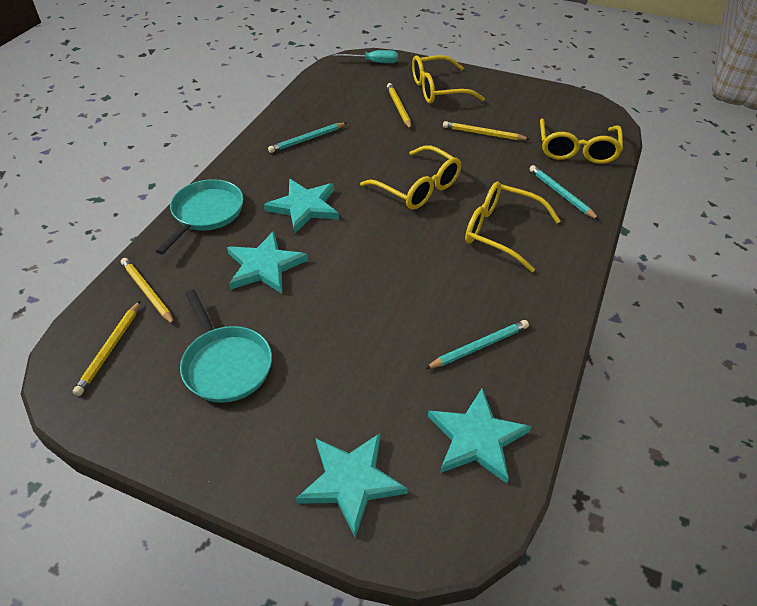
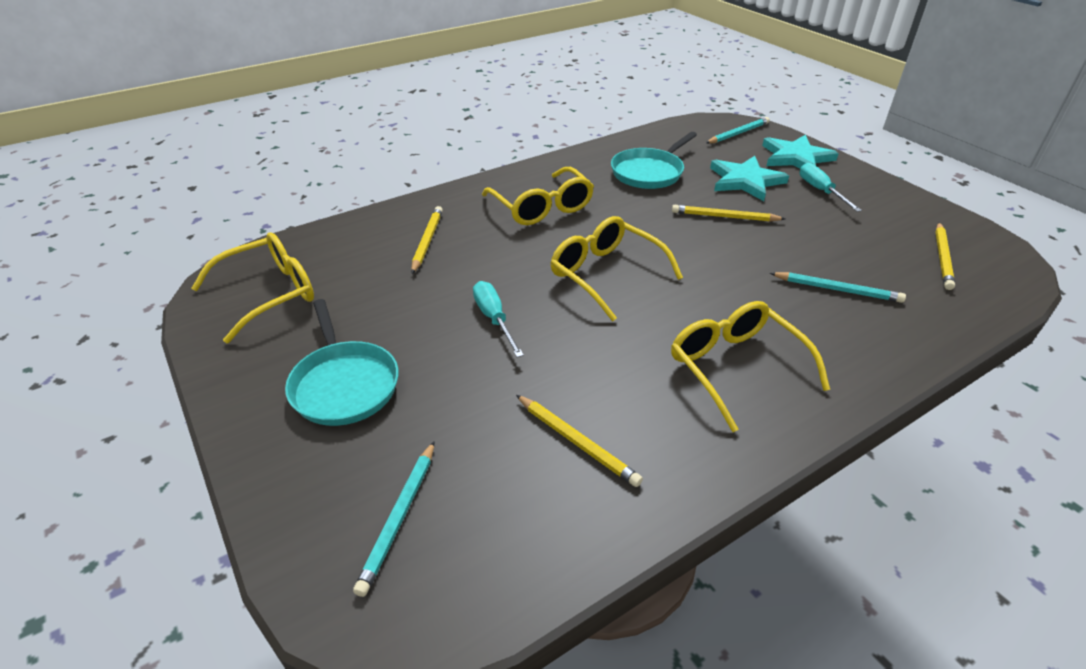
turquoise screwdriver: [333,50,398,63] = 1 -> [473,281,524,357] [799,163,862,212] = 2
turquoise star: [227,231,308,294] [264,179,339,233] [296,433,408,537] [428,389,531,484] = 4 -> [710,156,789,201] [762,135,839,169] = 2

